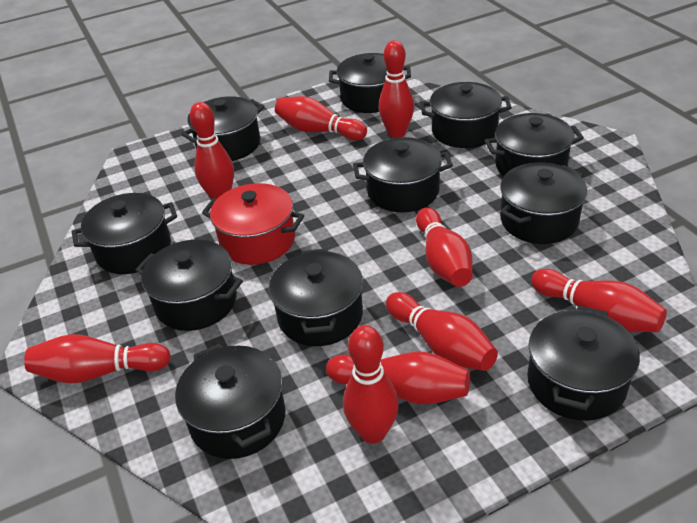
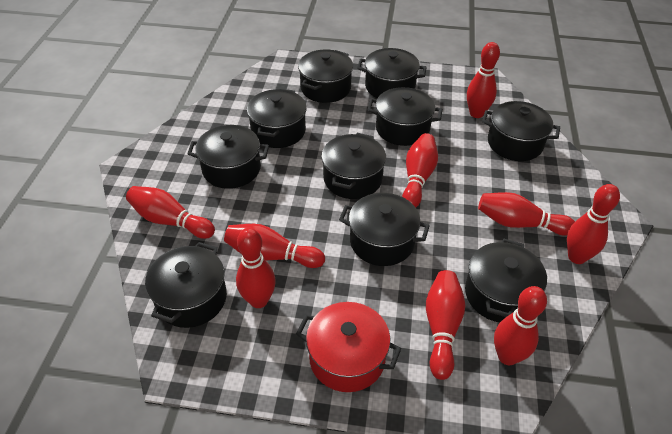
black pot: [72,193,177,274] [136,240,243,331] [175,343,286,459] [181,96,264,161] [269,248,363,346] [329,53,411,113] [353,137,453,212] [421,82,512,148] [485,113,584,176] [500,162,587,244] [527,306,640,421] = 11 -> [145,242,227,328] [187,125,269,189] [247,88,307,148] [298,49,353,103] [321,133,386,199] [339,193,430,266] [357,48,427,98] [367,87,442,146] [465,238,547,323] [482,101,560,161] = 10

